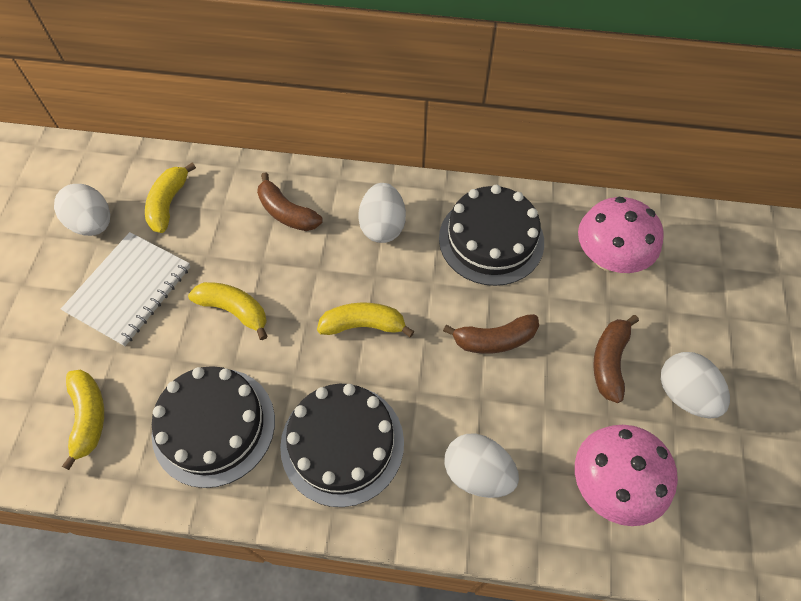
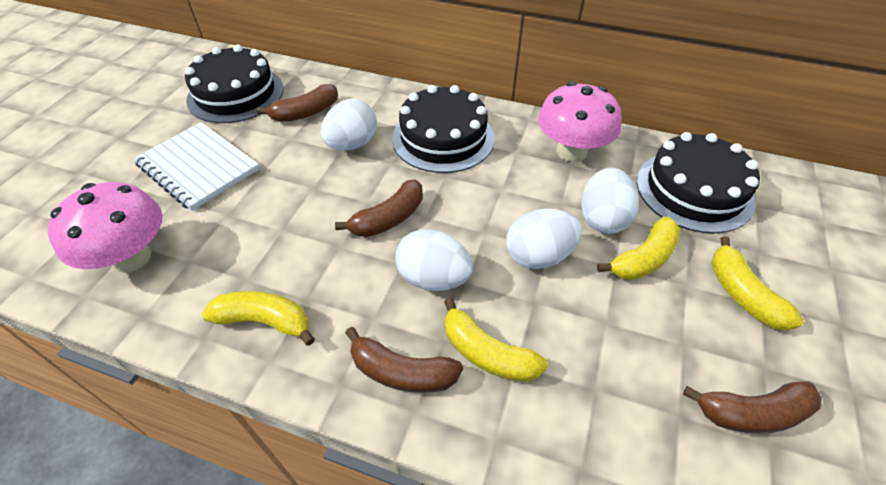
brown banana: [257,173,323,231] [443,314,539,354] [593,315,639,403] = 3 -> [257,84,338,122] [335,179,423,237] [345,327,463,393] [683,381,822,434] = 4

